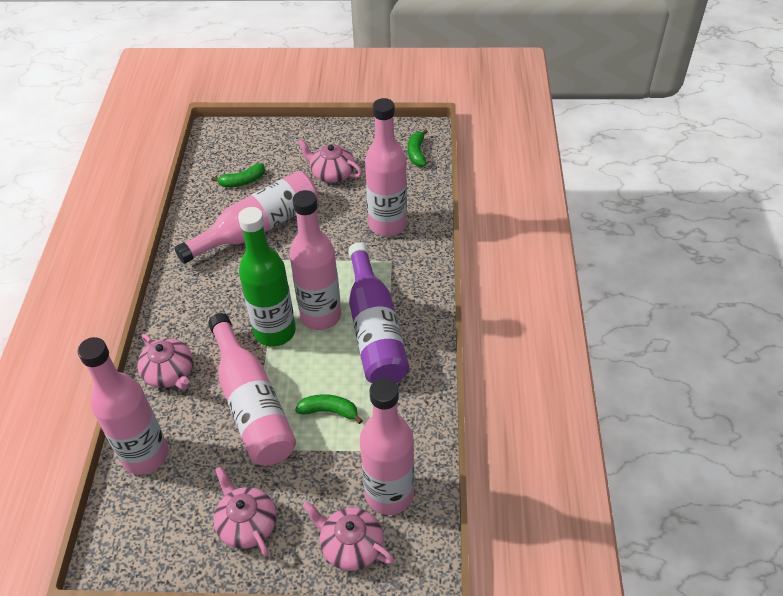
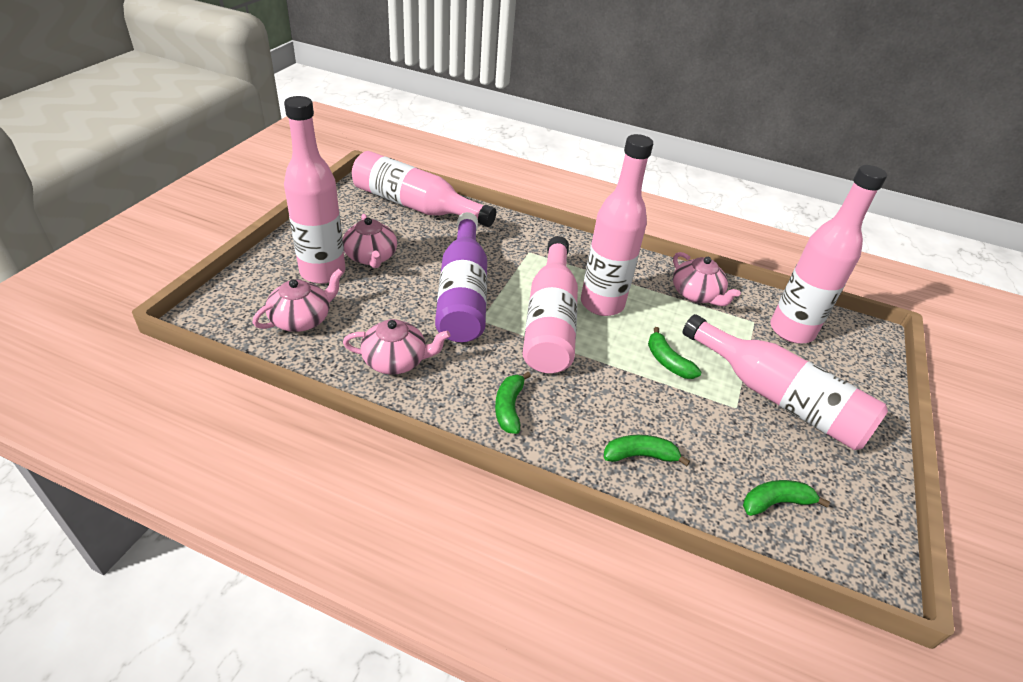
green banana: [212,164,265,188] [295,394,363,424] [408,129,428,167] = 3 -> [495,372,531,434] [604,435,690,466] [648,327,701,379] [743,480,830,516] = 4
green bottle: [238,207,296,347] = 1 -> none = 0

